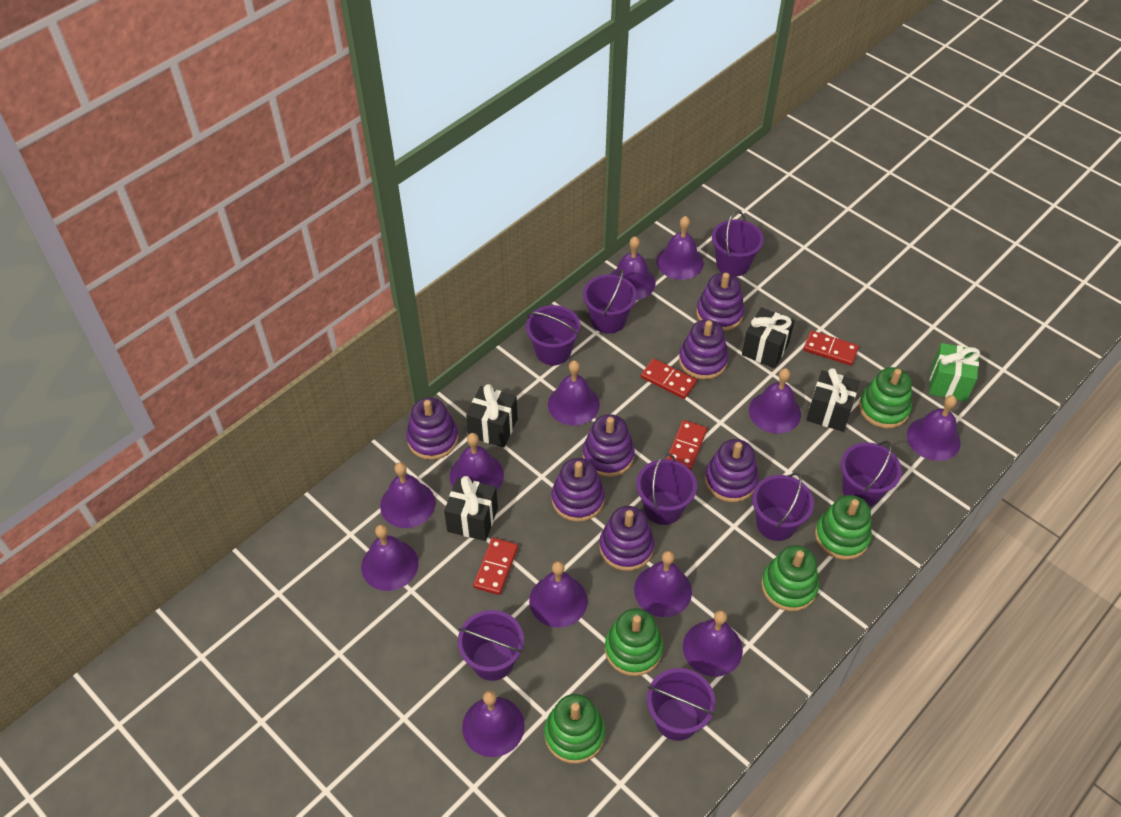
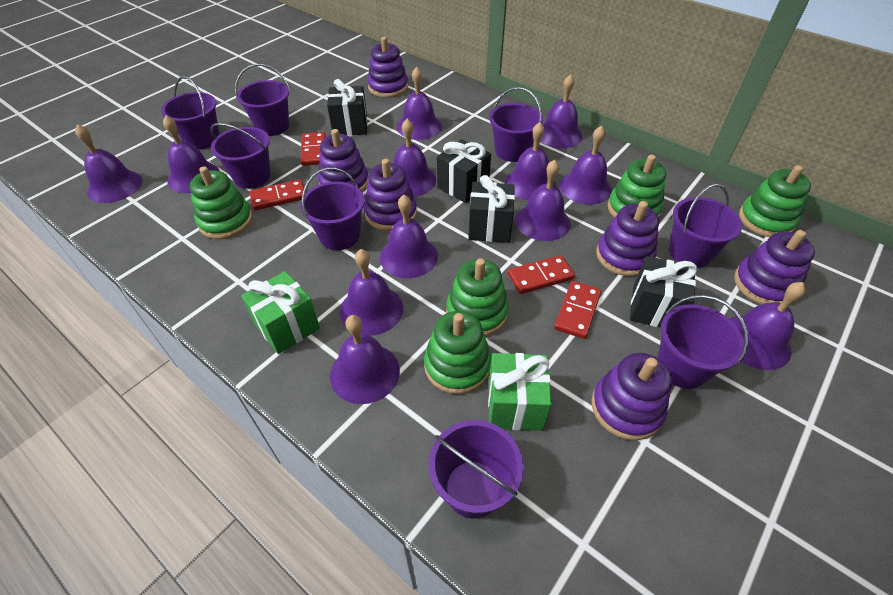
green gift: [929,343,980,401] = 1 -> [241,271,320,354] [488,353,552,431] = 2
purple stacking toy: [406,398,458,460] [552,458,605,522] [583,414,635,477] [599,506,654,571] [679,320,728,380] [696,273,744,331] [705,439,759,502] = 7 -> [318,129,368,192] [364,159,417,231] [367,37,408,98] [591,353,672,440] [596,201,659,276] [734,230,815,304] = 6

